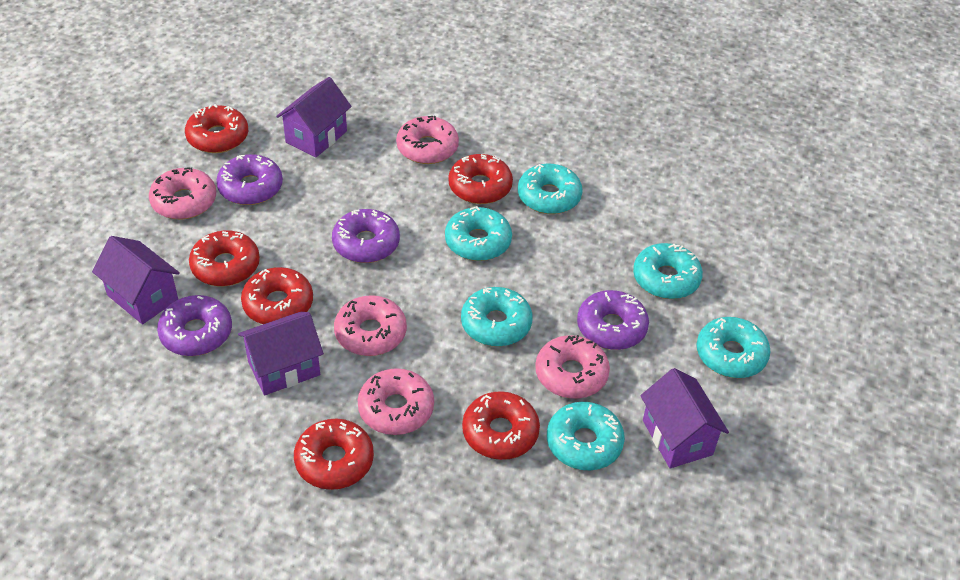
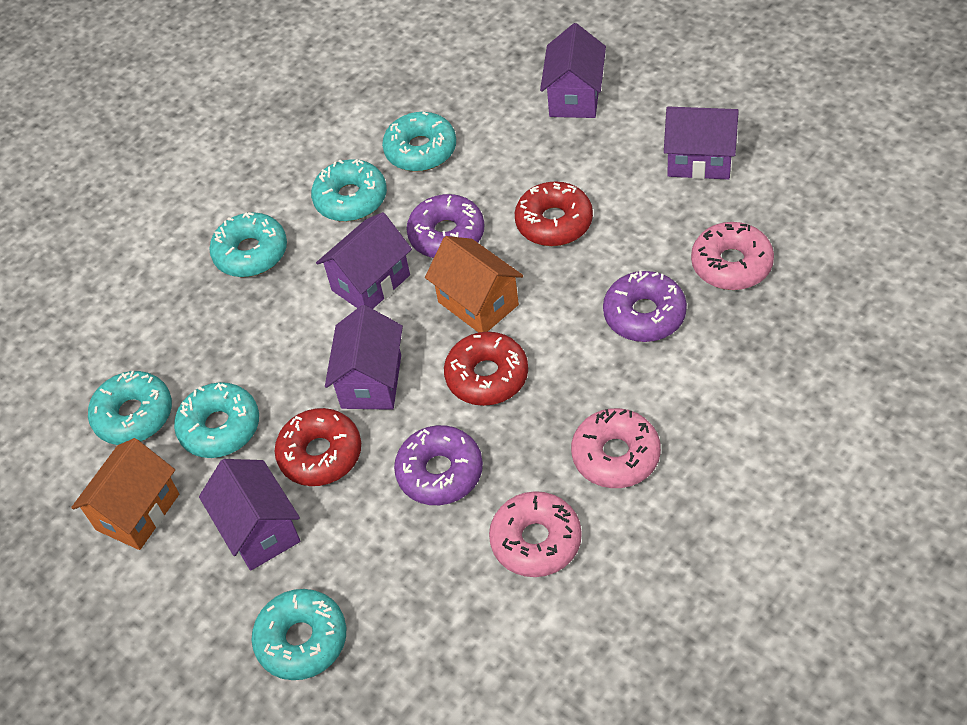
orange house: none = 0 -> [71,438,179,550] [425,236,523,333] = 2
pink donut: [149,167,216,220] [334,295,407,356] [358,368,434,435] [396,116,459,164] [535,335,610,399] = 5 -> [489,491,582,577] [571,408,661,488] [691,222,774,290] = 3
purple donut: [157,295,232,356] [216,154,283,205] [332,209,400,263] [577,290,649,350] = 4 -> [394,425,483,505] [406,194,485,258] [603,270,687,342] = 3
purple house: [92,236,180,324] [238,312,324,395] [276,77,352,157] [640,368,729,468] = 4 -> [199,459,300,571] [316,212,412,309] [325,305,403,410] [540,23,606,118] [664,107,739,180] = 5
red donut: [185,104,248,153] [189,231,260,286] [241,267,313,324] [294,419,374,490] [448,154,513,204] [462,391,540,460] = 6 -> [274,408,361,486] [444,332,528,406] [515,181,593,246] = 3

